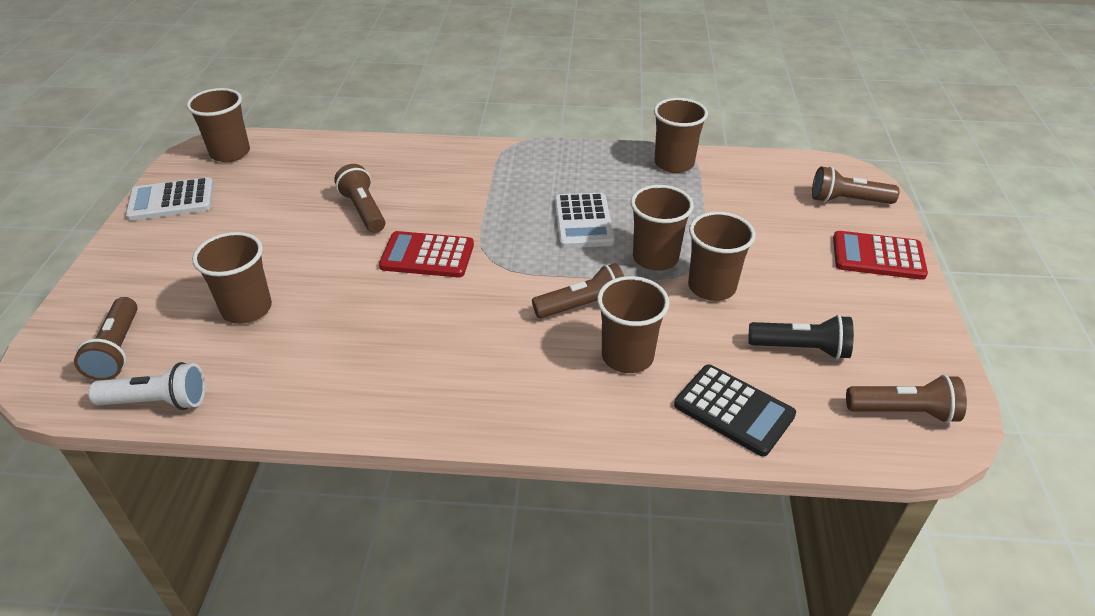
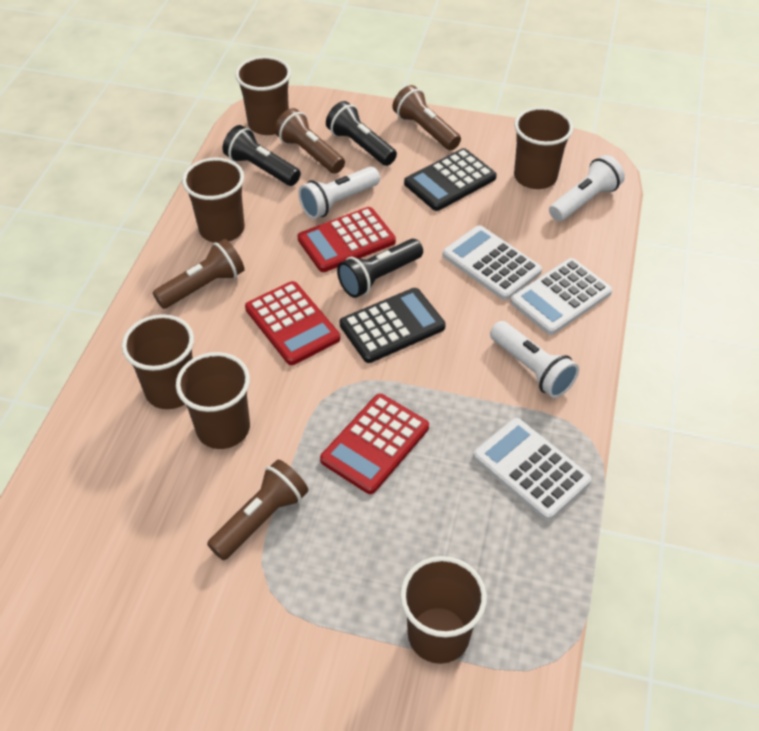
black calculator: [674,364,796,456] = 1 -> [340,288,446,363] [404,148,497,211] = 2
black flashlight: [749,315,854,359] = 1 -> [223,125,301,186] [326,101,397,166] [337,239,423,298] = 3
brown flashlight: [74,297,138,381] [334,164,385,233] [532,263,624,318] [812,166,900,204] [846,375,967,423] = 5 -> [153,239,244,309] [207,460,308,560] [274,108,345,174] [392,85,461,150] = 4
red calculator: [379,231,474,277] [833,231,928,280] = 2 -> [245,281,340,365] [298,207,396,272] [320,394,429,494] = 3
white calculator: [125,177,214,221] [554,193,615,248] = 2 -> [443,225,542,300] [473,418,591,521] [510,258,612,335] = 3
white flashlight: [88,362,205,410] = 1 -> [298,167,380,219] [490,321,579,398] [549,155,625,222] = 3

